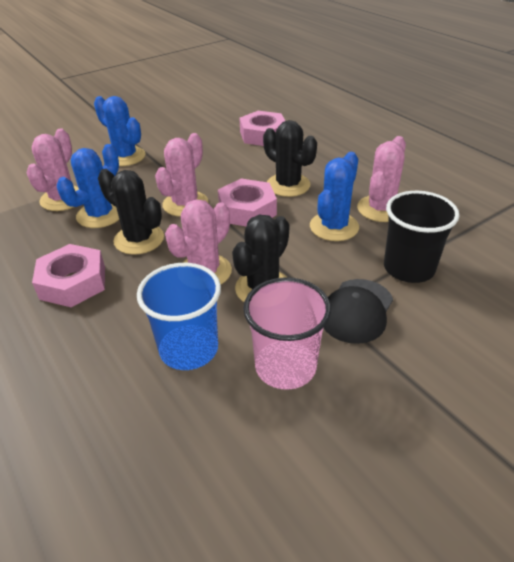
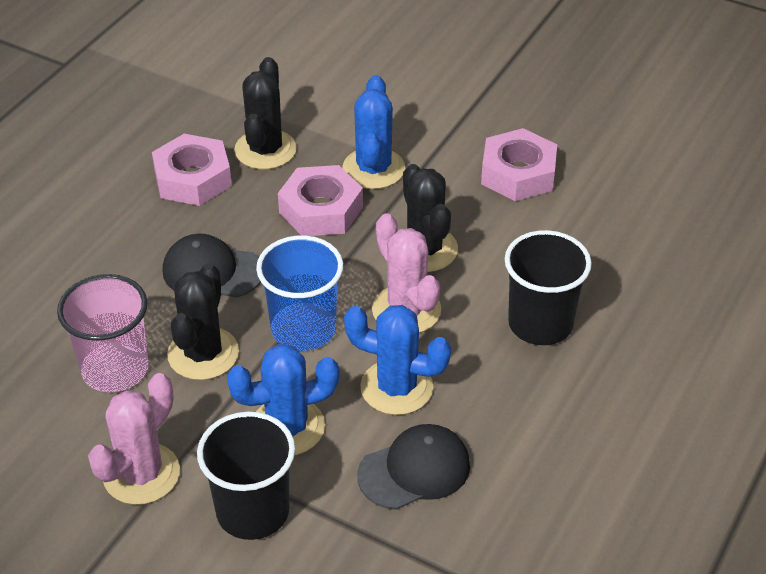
black cap: [324,279,393,344] = 1 -> [163,234,261,298] [357,424,470,510] = 2
black cup: [384,191,460,283] = 1 -> [197,412,295,540] [505,230,592,345] = 2
pink cactus: [26,128,79,211] [155,133,208,217] [165,199,232,284] [357,136,406,222] = 4 -> [88,373,180,505] [372,213,441,333] = 2

